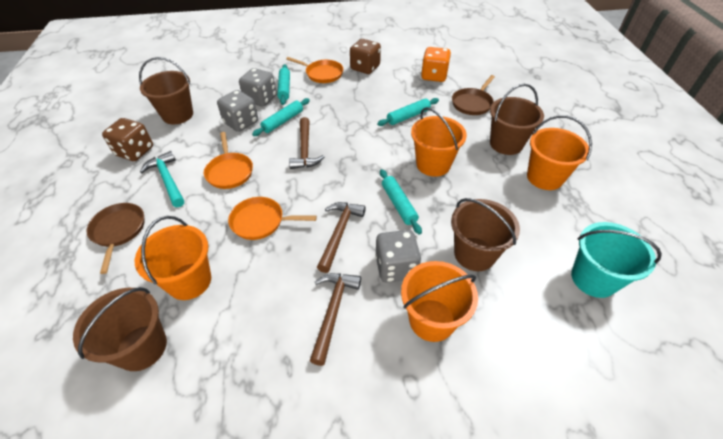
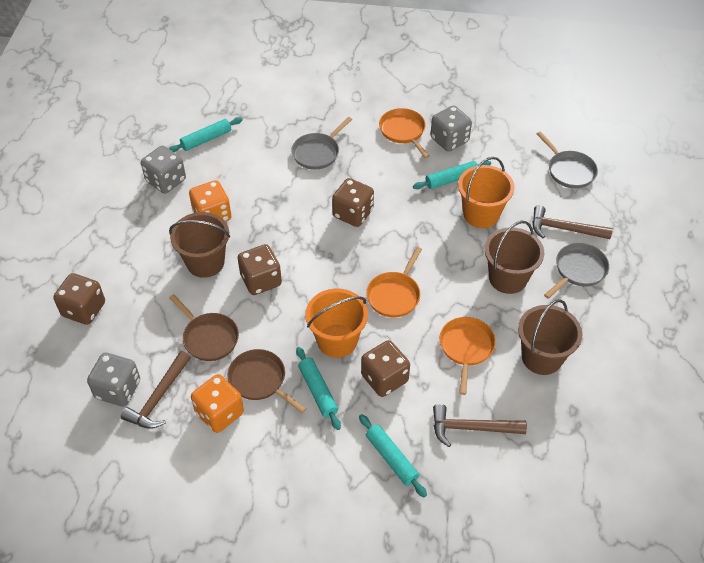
brown bucket: [73,287,167,371] [139,57,193,124] [451,198,520,271] [490,84,544,155] = 4 -> [169,212,230,278] [484,221,544,294] [518,299,582,375] = 3
brown dice: [102,118,153,161] [350,39,381,74] = 2 -> [53,273,105,325] [238,244,282,295] [332,178,374,227] [361,340,410,397] = 4
grey pan: none = 0 -> [291,117,352,170] [537,131,598,188] [544,243,609,299] = 3
orange bucket: [135,216,211,300] [401,261,478,342] [411,107,467,177] [527,115,592,190] = 4 -> [305,289,368,358] [458,157,515,228] = 2
orange dice: [421,47,451,82] = 1 -> [189,180,231,222] [191,374,244,433] = 2
turquoise bucket: [571,222,662,298] = 1 -> none = 0
turquoise hammer: [140,151,184,207] = 1 -> none = 0

